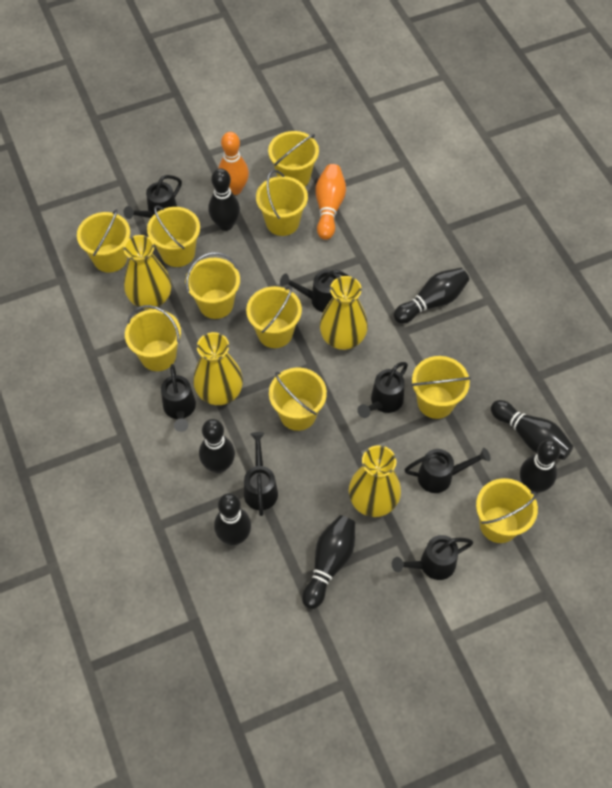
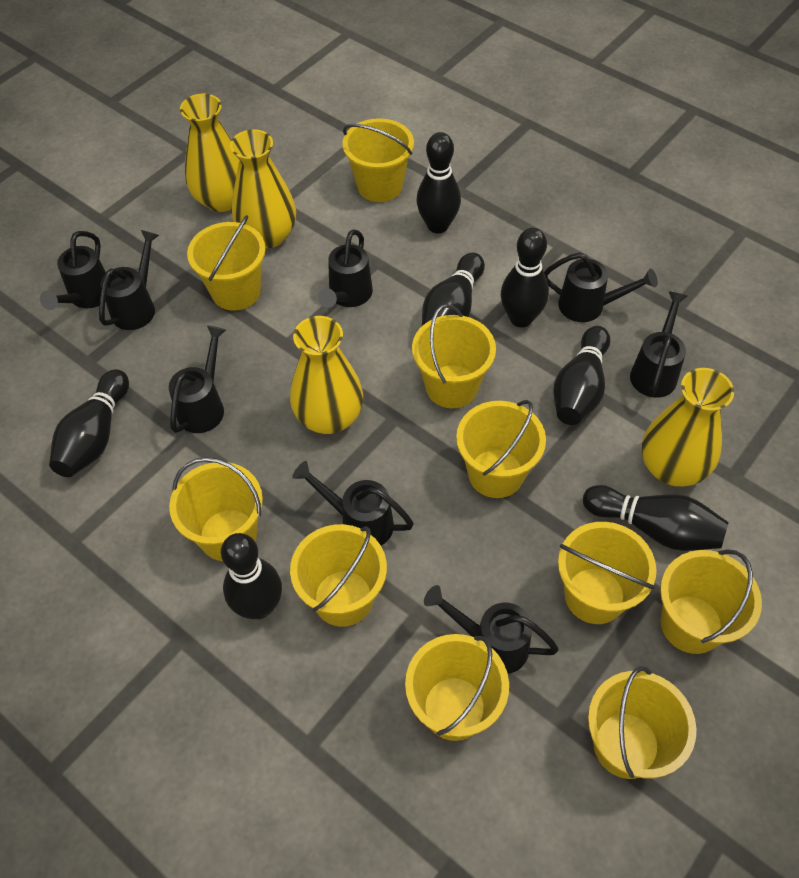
black watering can: [124,175,182,219] [161,364,196,432] [244,432,278,516] [280,270,349,312] [357,362,408,418] [392,535,473,580] [405,448,491,493] = 7 -> [40,231,106,310] [99,230,159,330] [169,325,226,433] [292,461,414,546] [318,230,373,308] [424,585,559,674] [544,252,658,322] [630,291,688,398] = 8
orange bowling pin: [218,132,249,195] [315,164,346,240] = 2 -> none = 0

